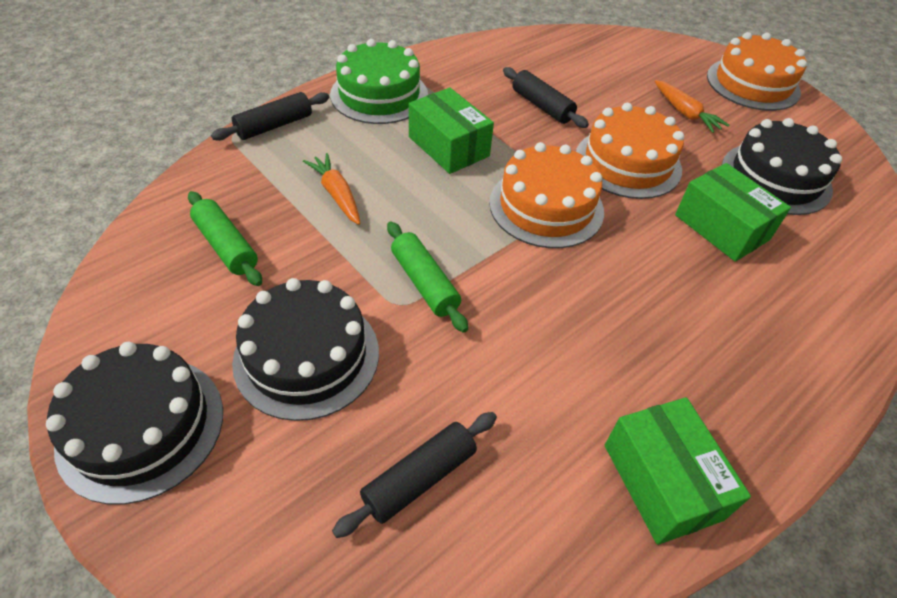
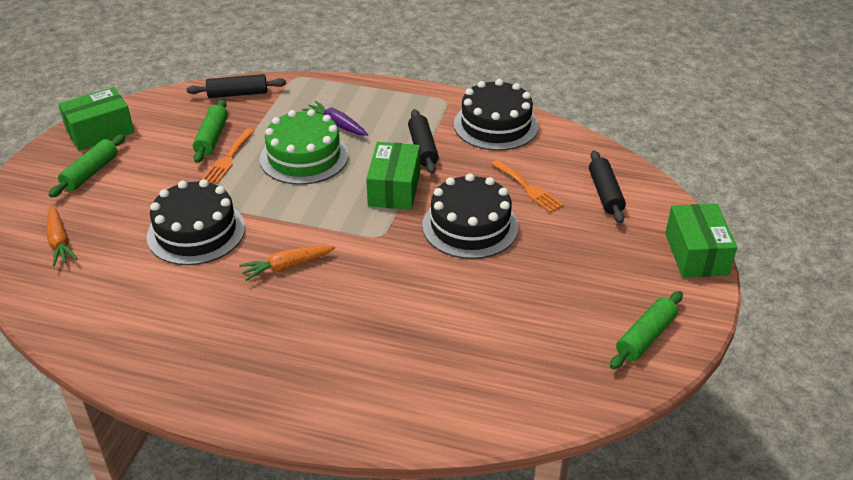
green rolling pin: [188,191,262,286] [387,221,468,333] = 2 -> [48,134,125,198] [193,99,228,163] [610,291,683,369] = 3
orange cake: [489,142,604,248] [576,103,684,199] [707,32,807,111] = 3 -> none = 0
orange fork: none = 0 -> [201,128,255,184] [491,160,564,213] = 2
purple carrot: none = 0 -> [302,101,368,136] = 1

